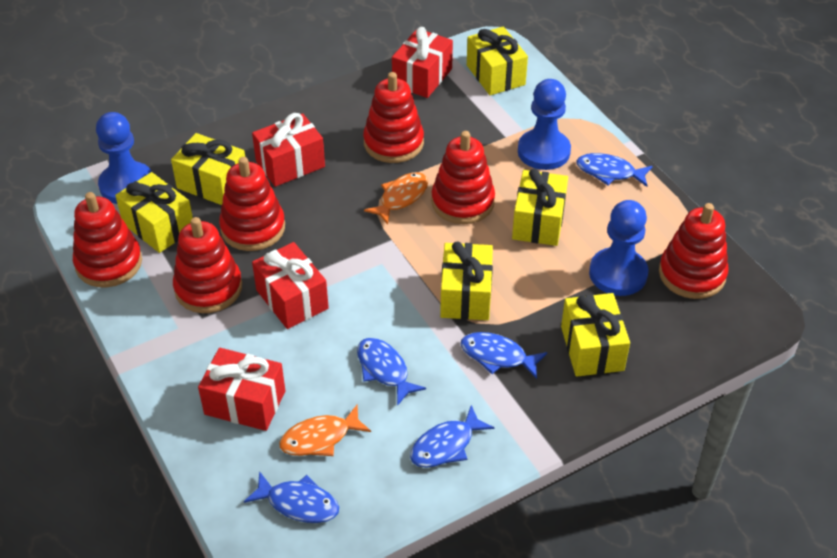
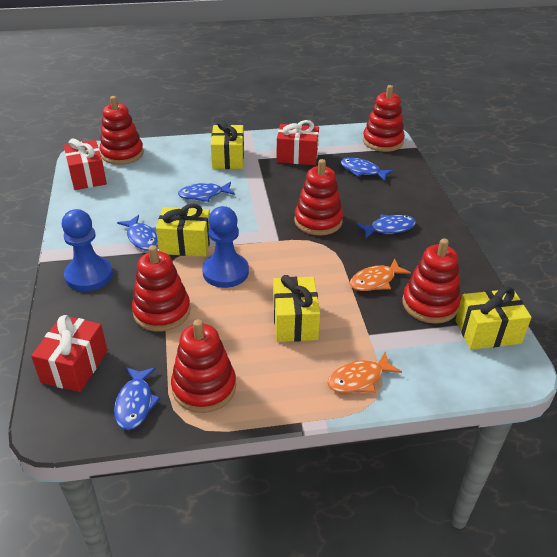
blue pawn: [96,112,152,204] [518,79,571,170] [589,200,648,296] = 3 -> [62,209,113,291] [202,206,249,288] = 2
red gift: [198,348,285,431] [252,113,325,187] [252,242,329,329] [392,27,453,98] = 4 -> [31,315,107,392] [64,138,107,190] [276,120,319,165] = 3
yellow gift: [115,172,193,253] [171,133,245,205] [440,241,493,320] [467,27,528,95] [512,169,568,246] [561,293,630,377] = 6 -> [156,204,210,257] [211,120,244,169] [273,275,320,342] [456,286,532,350] = 4

